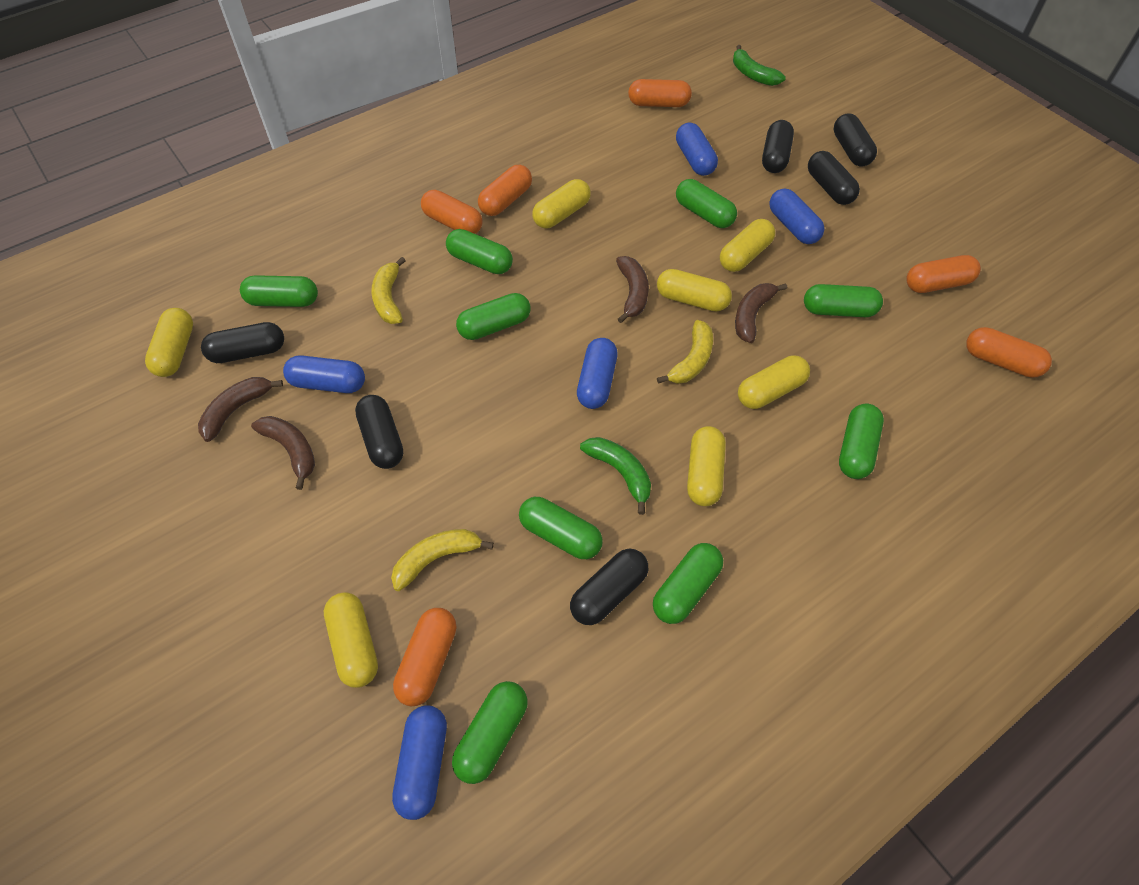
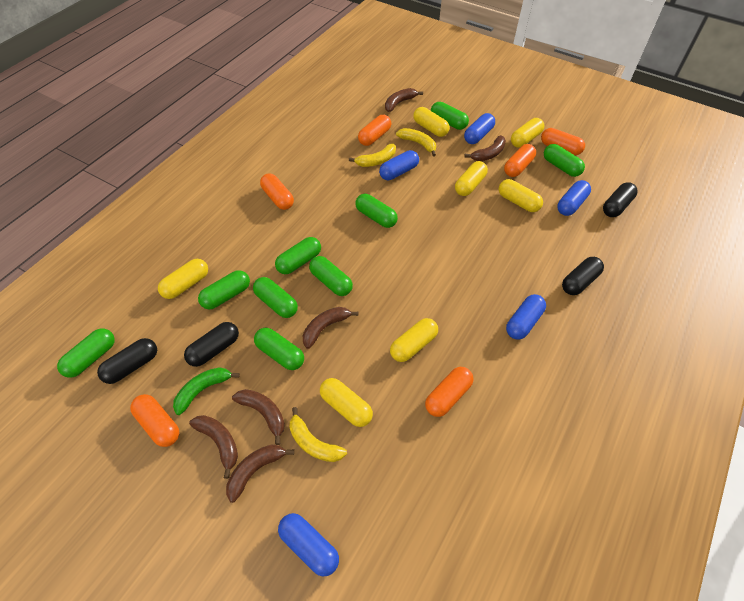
black capsule: [201,322,284,363] [355,395,403,469] [570,549,648,625] [762,120,794,173] [808,151,860,205] [833,113,877,167] = 6 -> [97,338,157,384] [184,322,239,367] [562,257,604,295] [603,182,638,217] = 4
brown banana: [198,377,283,442] [251,416,315,490] [616,256,649,323] [735,283,787,343] = 4 -> [189,415,238,479] [226,444,294,503] [232,389,285,445] [303,307,358,349] [385,88,423,112] [464,135,506,161] = 6
green banana: [580,437,651,515] [733,45,786,86] = 2 -> [173,367,240,415] = 1

